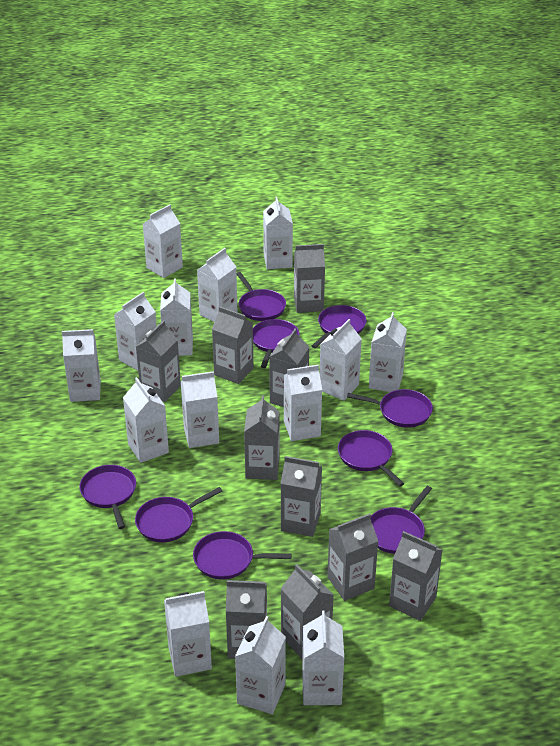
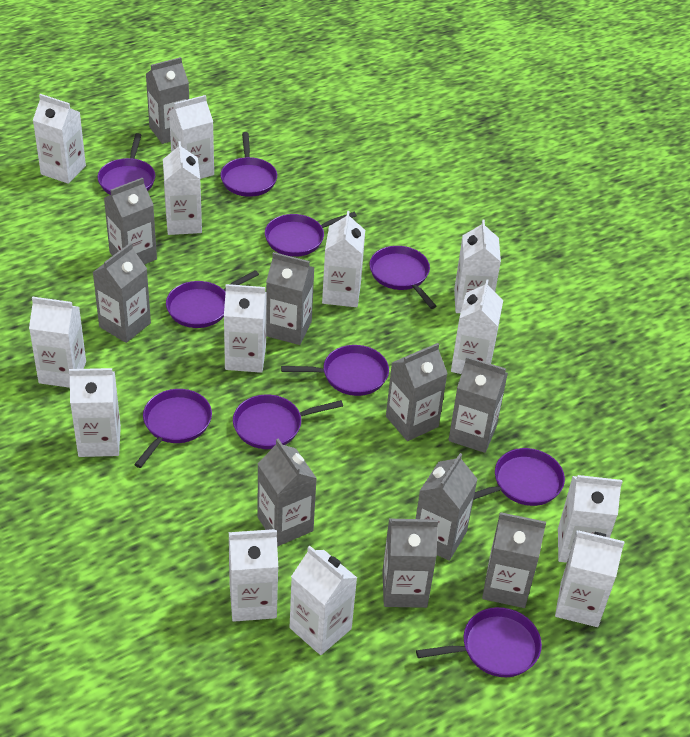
purple pan: [79,465,136,529] [135,487,222,542] [193,531,292,579] [236,272,286,321] [253,319,300,368] [312,305,367,348] [338,430,404,487] [347,389,433,428] [371,486,432,554] = 9 -> [97,133,156,195] [134,389,212,468] [166,270,259,328] [220,132,277,197] [233,395,343,449] [265,212,357,257] [281,345,389,396] [369,246,436,309] [416,607,542,677] [473,448,565,506] = 10
white carton: [62,329,101,402] [114,292,157,371] [123,377,169,463] [143,204,183,278] [160,278,193,356] [164,591,212,677] [181,371,219,448] [197,248,237,322] [235,616,286,714] [263,196,293,269] [284,365,322,441] [302,611,344,705] [320,319,362,401] [369,312,407,392] = 14 -> [29,297,86,388] [33,94,86,184] [69,368,121,457] [163,141,202,235] [169,95,214,179] [224,284,267,373] [229,529,278,622] [290,546,357,655] [322,211,365,307] [451,279,503,374] [454,219,501,313] [555,530,625,627] [558,475,622,563] = 13

